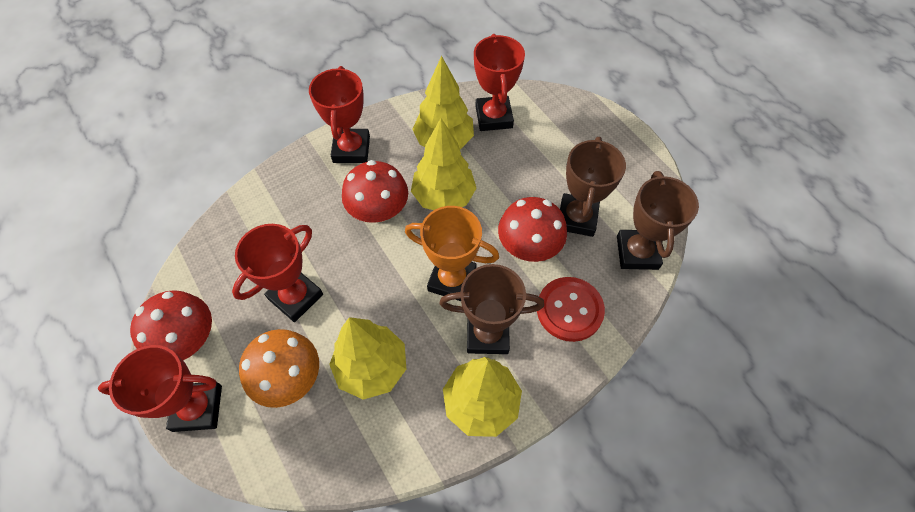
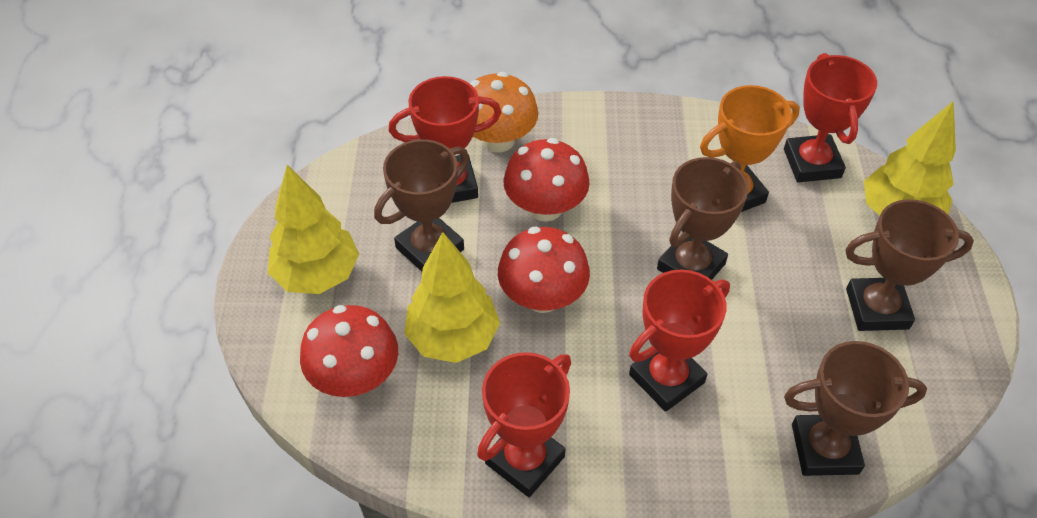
brown trophy: [440,264,544,354] [560,137,626,237] [617,171,699,270] = 3 -> [374,139,469,272] [657,157,748,280] [784,341,927,476] [845,199,974,331] = 4
red button: [537,277,605,342] = 1 -> none = 0
yellow tree: [329,317,406,400] [411,118,477,210] [412,56,474,149] [443,357,522,437] = 4 -> [268,165,359,294] [404,232,500,363] [864,101,956,216] = 3

